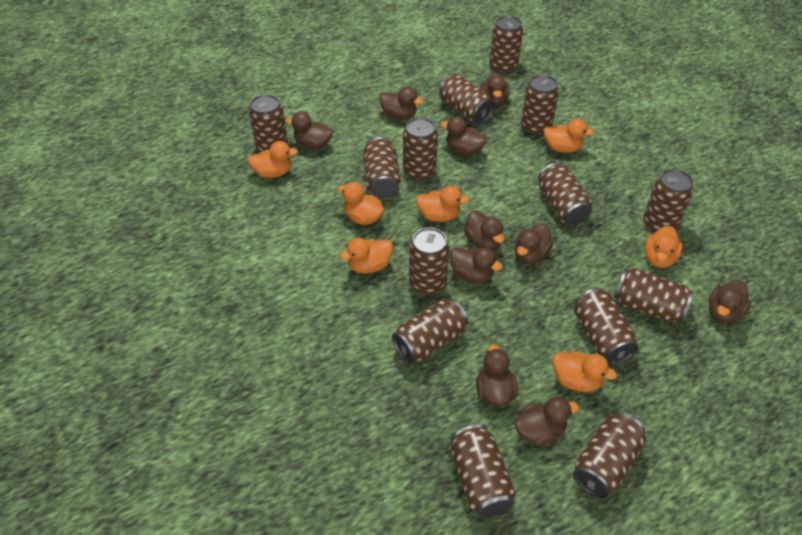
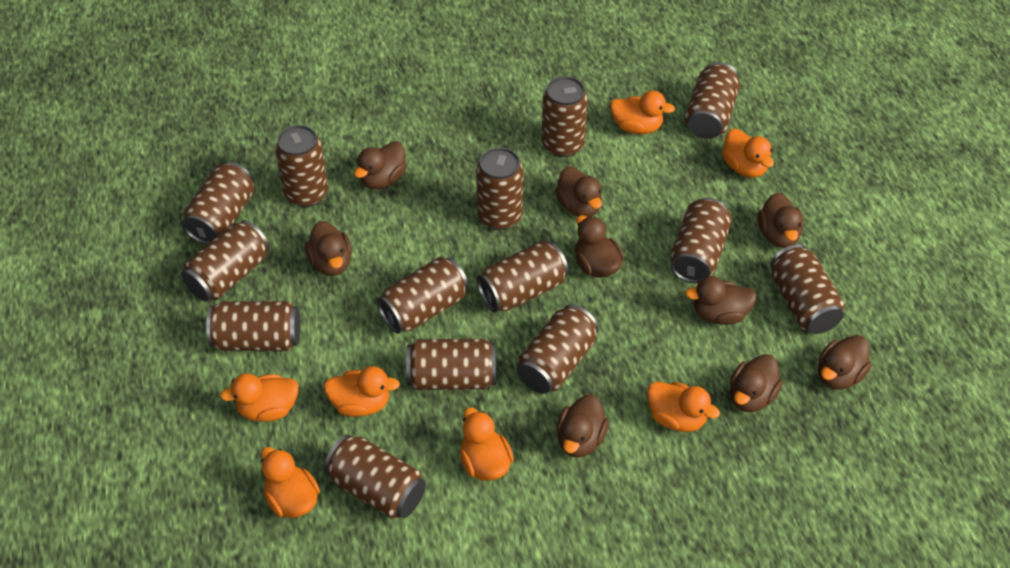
brown duck: [285,112,333,149] [379,87,423,119] [440,116,487,155] [449,247,503,283] [464,210,504,250] [476,344,518,406] [481,72,510,107] [514,396,579,446] [515,223,553,264] [709,280,751,323] = 10 -> [305,221,352,276] [354,141,407,189] [555,166,602,217] [556,394,609,458] [575,215,624,278] [685,276,757,325] [730,354,783,412] [758,192,804,248] [818,335,872,390] = 9

